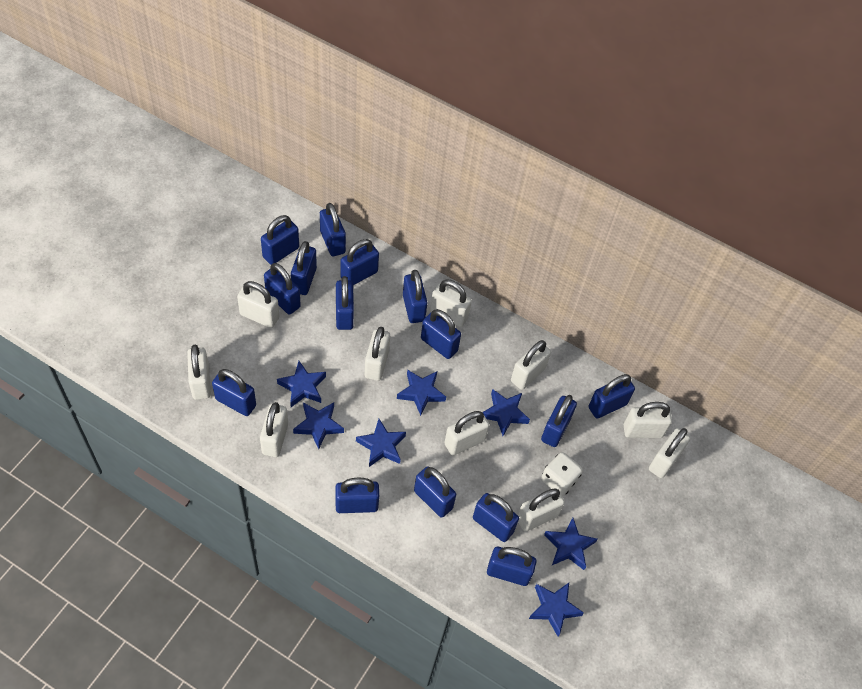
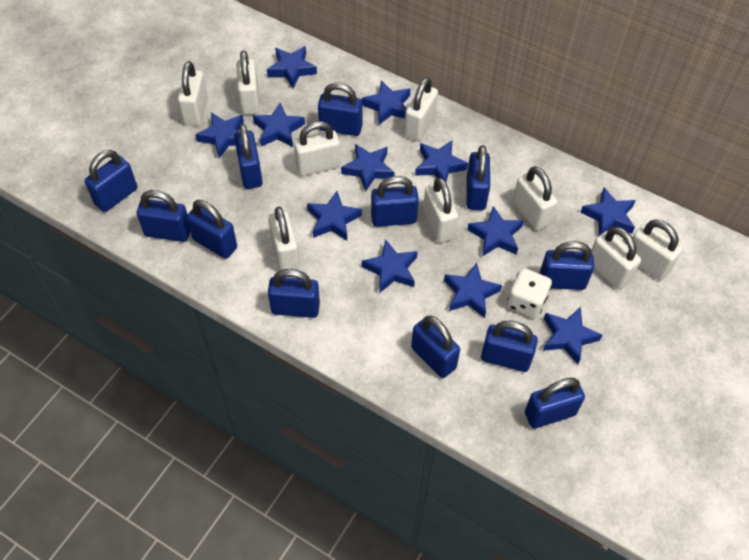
blue padlock: [212,369,256,416] [261,215,299,265] [264,263,301,314] [291,241,317,295] [320,203,346,256] [335,478,379,513] [336,276,354,330] [340,239,379,285] [403,270,427,323] [414,466,456,518] [421,309,461,359] [473,493,519,542] [487,547,537,586] [541,395,577,447] [589,374,635,419] = 15 -> [85,150,137,212] [137,190,190,242] [187,200,237,259] [234,124,263,189] [268,269,320,318] [318,83,362,136] [371,176,419,227] [411,316,460,378] [467,145,490,210] [481,321,538,372] [525,378,585,429] [539,241,594,290] = 12
blue star: [277,361,326,407] [293,402,344,449] [356,419,406,467] [397,369,446,416] [483,389,530,436] [529,583,584,637] [544,518,597,570] = 7 -> [195,112,244,158] [253,103,305,147] [267,46,317,88] [307,191,362,241] [341,144,395,192] [361,80,411,125] [362,239,418,293] [415,141,468,182] [444,263,502,318] [467,206,524,257] [543,307,602,364] [580,188,636,236] = 12
white padlock: [187,345,211,400] [237,281,279,328] [260,402,288,457] [365,327,390,381] [430,280,472,327] [444,411,489,455] [511,340,551,390] [518,488,565,532] [624,402,672,438] [649,428,691,478] = 10 -> [178,61,208,126] [236,50,260,115] [268,207,300,270] [294,121,340,176] [404,77,438,141] [423,177,458,243] [513,166,557,231] [591,227,641,290] [633,220,682,281] = 9

